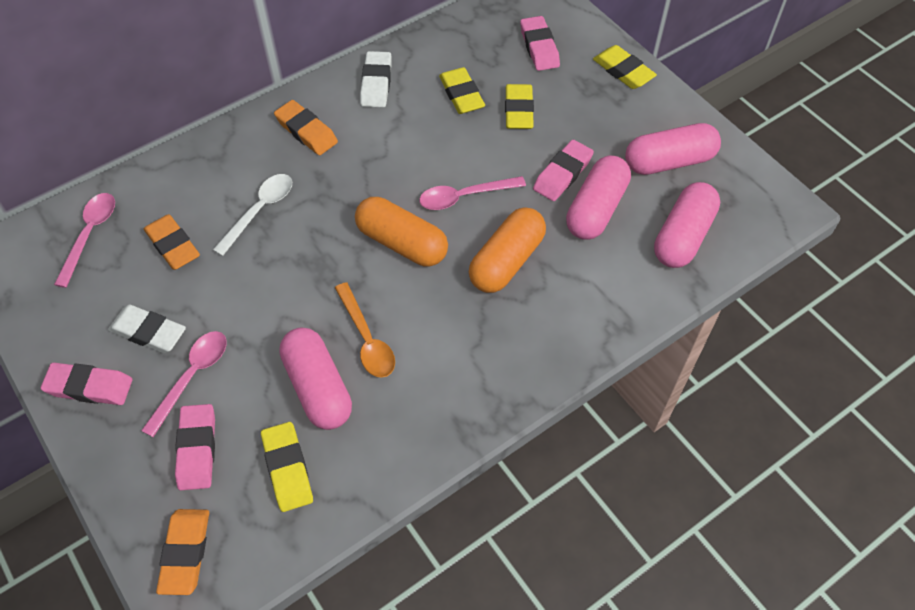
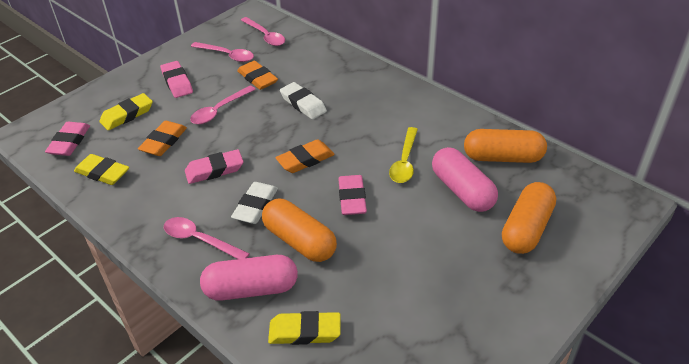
orange capsule: [355,197,448,266] [469,207,546,293] = 2 -> [262,199,337,262] [464,129,547,163] [502,182,556,254] = 3
orange spoon: [335,282,395,378] = 1 -> none = 0
pink capsule: [279,327,352,430] [566,156,631,240] [625,123,721,175] [654,182,720,268] = 4 -> [200,255,298,301] [432,147,498,212] = 2
pink spoon: [54,193,115,288] [141,331,227,437] [419,176,526,210] = 3 -> [164,217,250,259] [190,86,256,124] [191,42,254,62] [241,17,285,46] = 4
white spoon: [213,174,292,256] = 1 -> none = 0
yellow eraser: [261,422,313,512] [439,67,485,114] [505,84,534,129] [593,45,657,89] = 4 -> [74,154,129,185] [99,93,153,130] [268,311,341,345] = 3
yellow spoon: none = 0 -> [389,127,418,183] = 1

